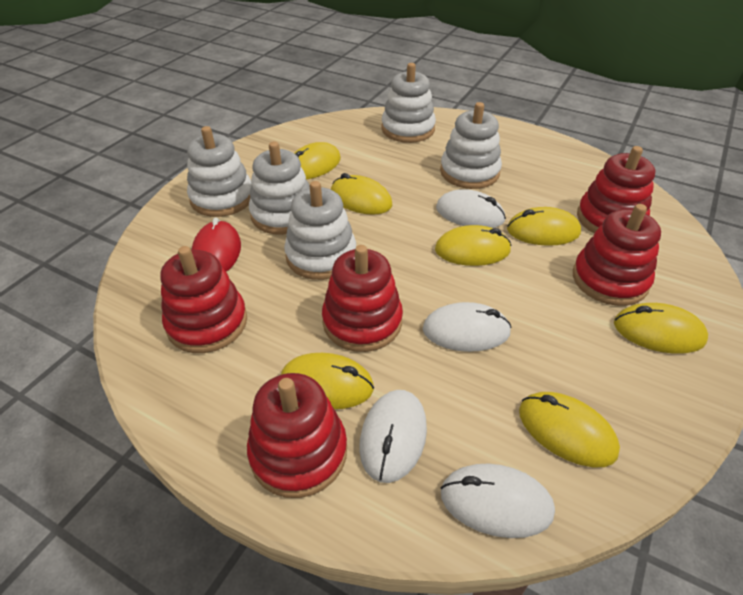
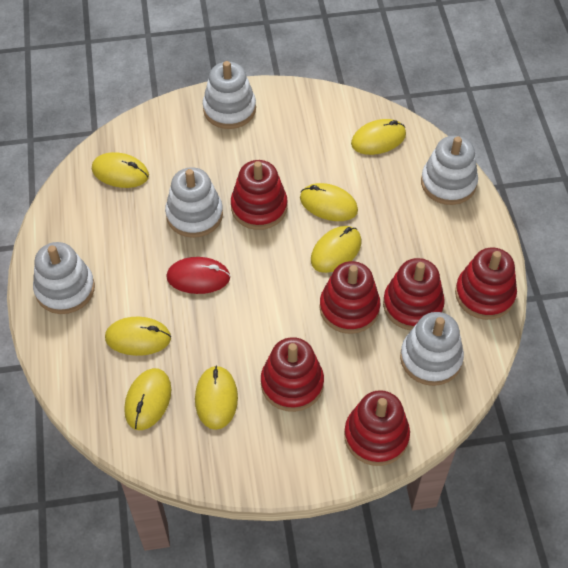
red stacking toy: [160,246,247,353] [247,373,347,498] [322,245,403,352] [573,204,661,306] [577,146,655,233] = 5 -> [231,160,287,230] [261,337,324,412] [319,261,380,334] [344,390,410,466] [383,258,445,330] [455,247,517,320] = 6
white mouse: [359,390,427,483] [423,302,512,352] [436,189,506,228] [441,464,555,538] = 4 -> none = 0

